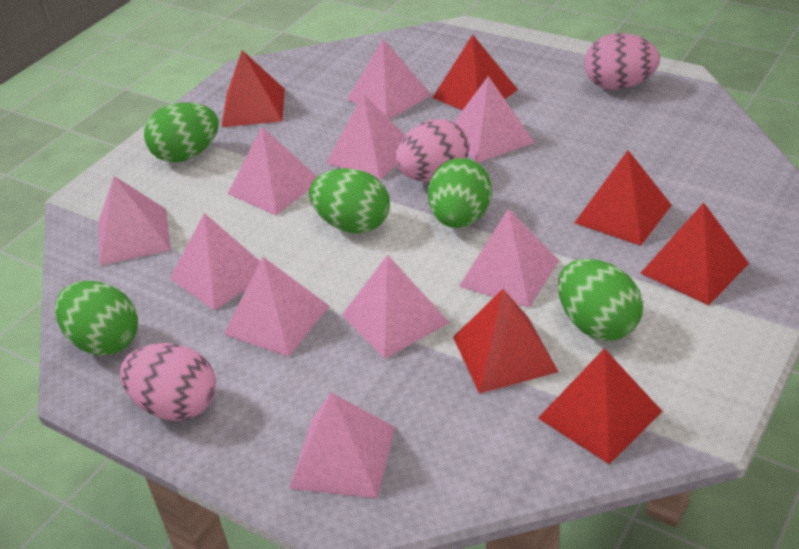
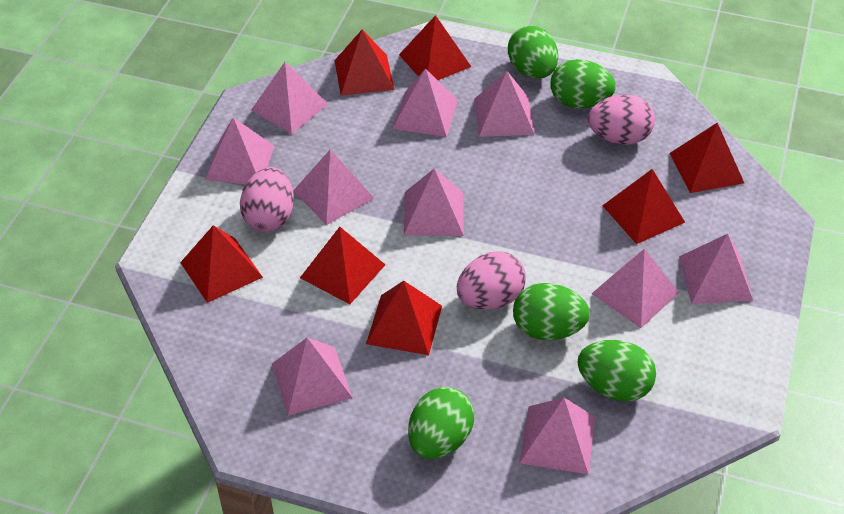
red pyramid: [222,50,285,127] [432,35,518,110] [453,289,559,394] [538,348,663,464] [574,150,672,246] [641,202,749,305] = 6 -> [180,225,263,303] [300,227,386,304] [334,30,394,96] [366,281,442,355] [399,15,471,80] [602,169,685,244] [670,123,744,193] = 7

